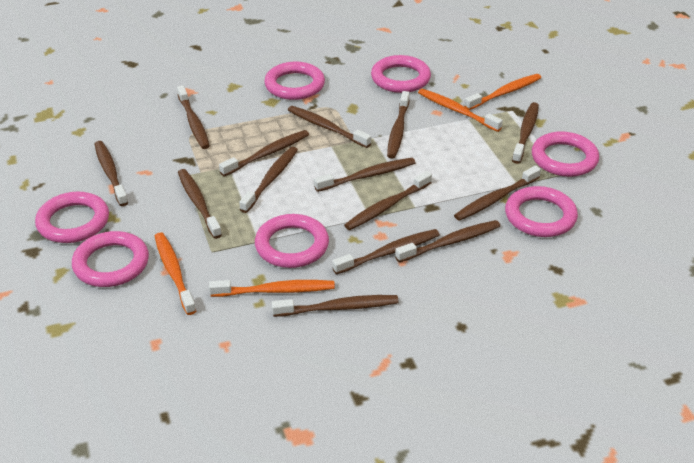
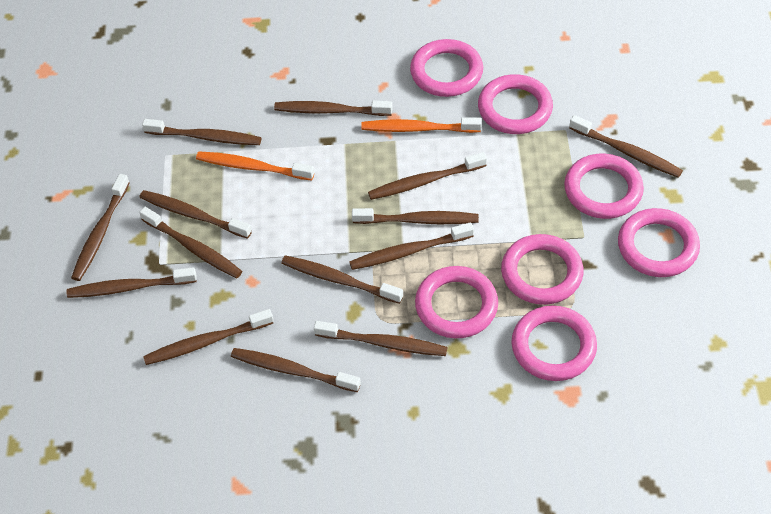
orange toothbrush: [155,232,196,315] [209,280,335,297] [418,89,503,132] [464,74,541,110] = 4 -> [196,152,314,180] [361,117,482,133] = 2

